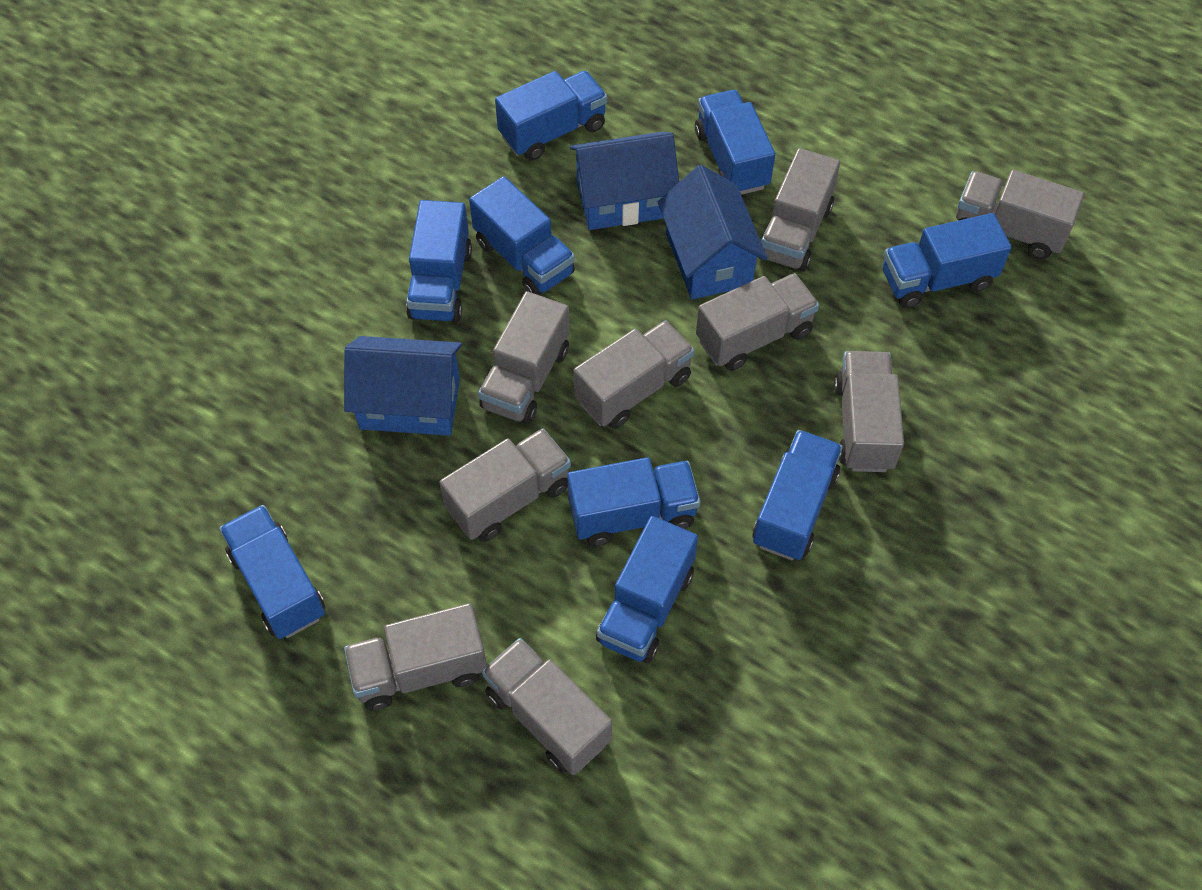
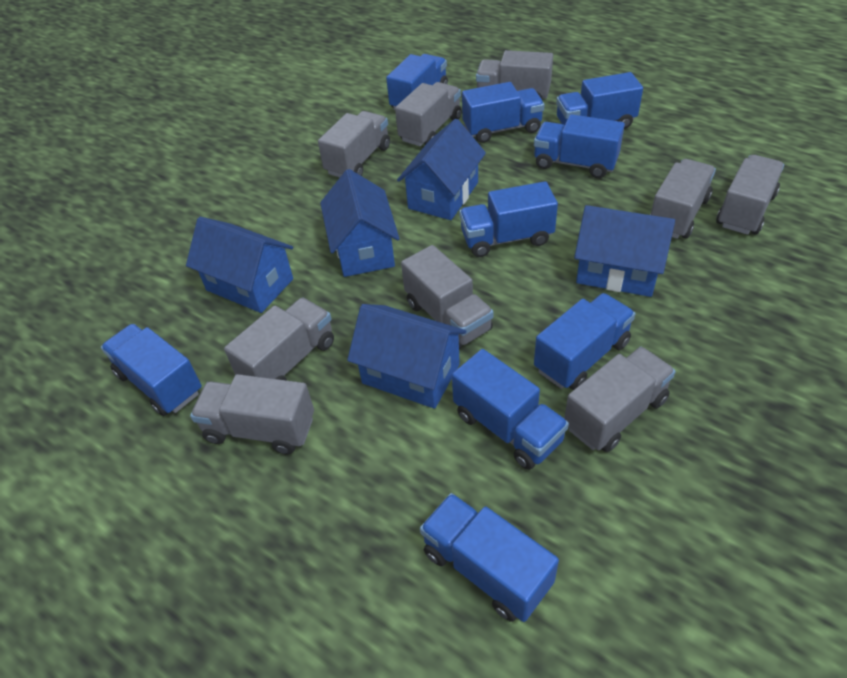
blue house: [344,336,462,436] [570,132,679,230] [658,165,768,300] = 3 -> [186,217,293,313] [320,169,400,277] [347,304,466,409] [397,119,486,220] [574,205,675,297] = 5

